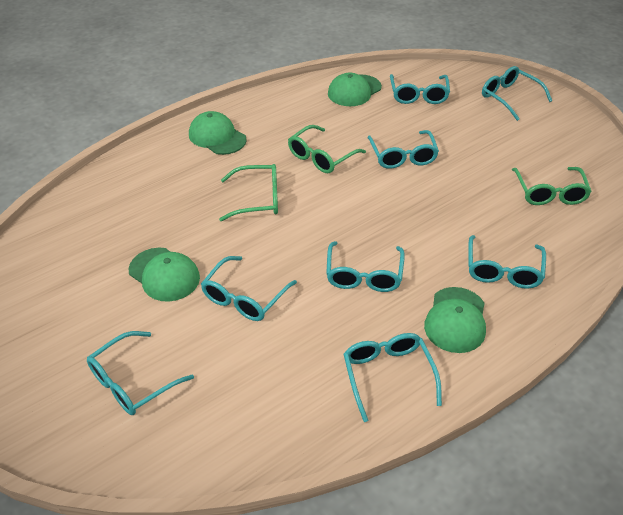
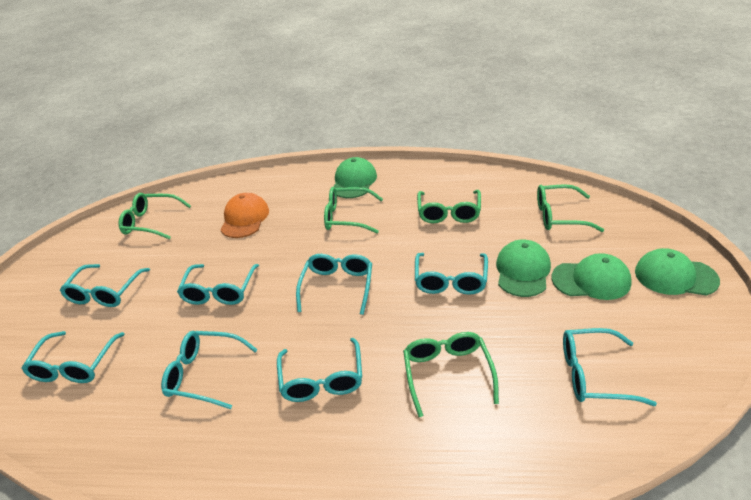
green glasses: [219,164,278,221] [288,125,366,173] [512,167,592,205] = 3 -> [118,193,191,239] [324,187,383,233] [403,332,499,417] [417,190,481,223] [537,184,604,232] = 5
orange cap: none = 0 -> [221,193,269,238] = 1

